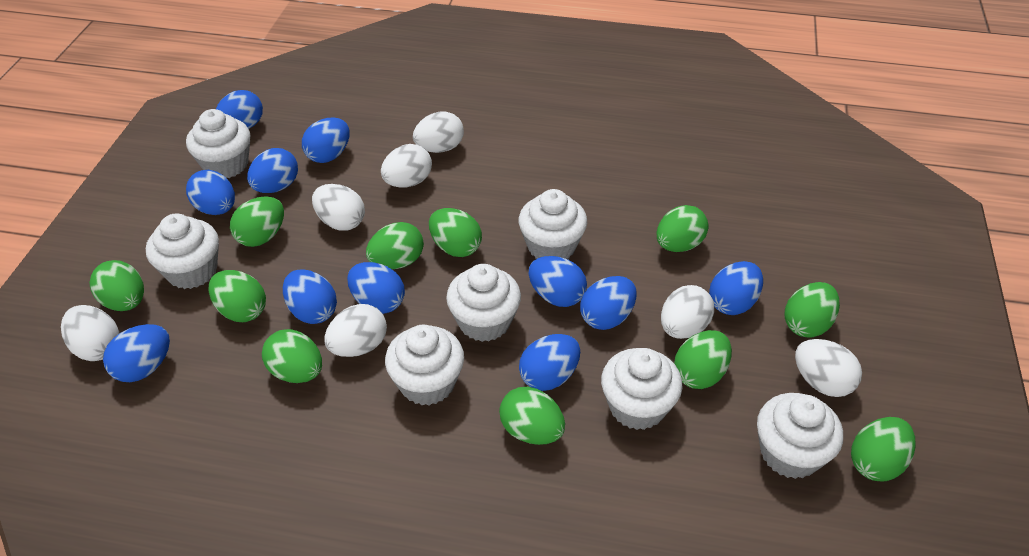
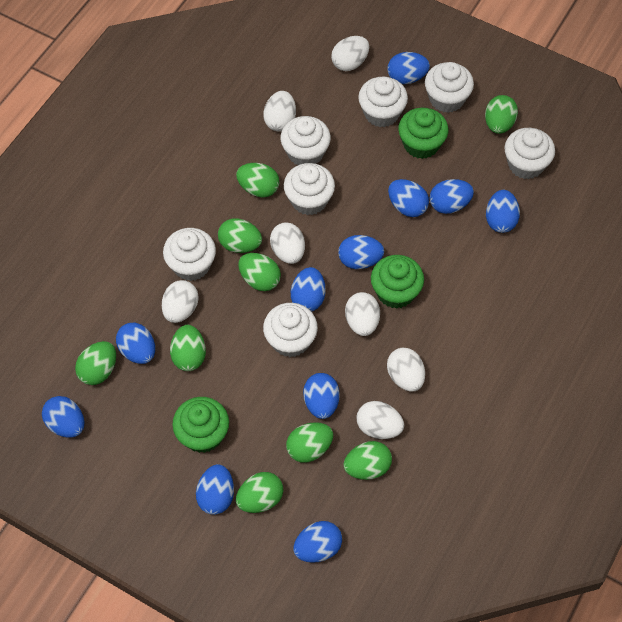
green cupcake: none = 0 -> [172,397,229,453] [371,255,424,309] [398,108,448,159] = 3
green egg: [89,260,144,311] [208,270,266,322] [230,196,284,247] [262,329,322,383] [366,222,424,269] [429,208,482,257] [499,387,565,445] [657,205,708,252] [674,330,732,389] [784,282,840,338] [851,417,916,481] = 11 -> [75,341,116,385] [170,325,206,371] [218,218,262,253] [236,163,279,197] [236,472,283,513] [238,253,281,291] [286,422,333,463] [343,441,392,480] [485,95,518,134] = 9

